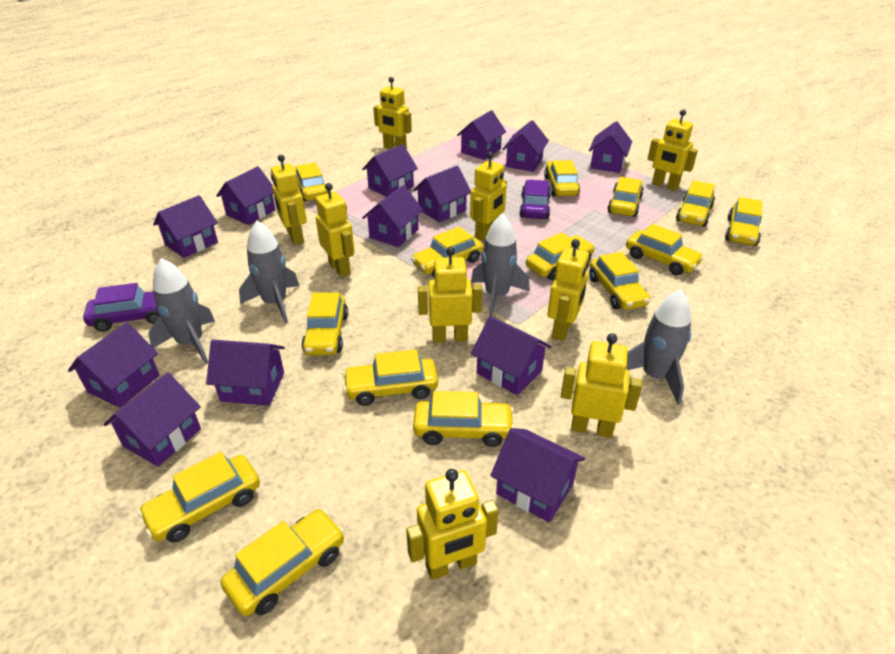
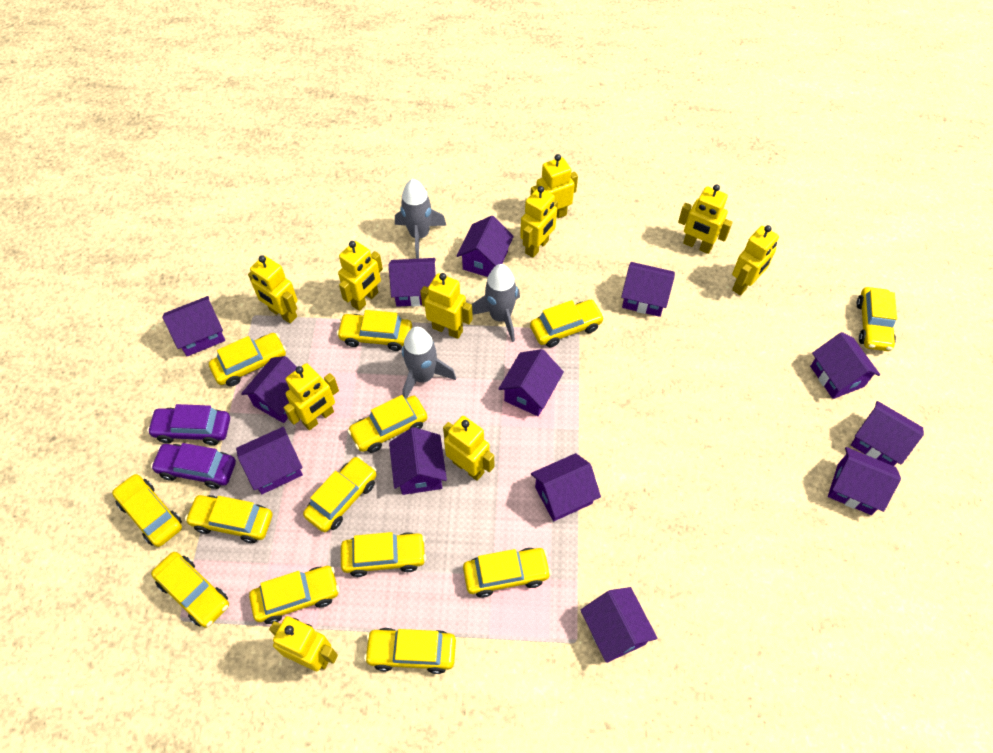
grey rocket: [149,258,215,364] [239,221,299,323] [471,214,530,316] [626,290,692,405] = 4 -> [395,179,447,259] [402,327,456,398] [471,264,520,342] = 3
yellow car: [138,452,260,543] [221,509,345,616] [293,163,328,201] [302,292,348,355] [343,349,438,406] [411,227,483,276] [413,391,515,447] [526,233,595,280] [544,160,580,196] [589,252,650,310] [607,177,644,217] [626,224,704,275] [676,180,715,227] [725,197,762,246] = 14 -> [112,474,182,547] [151,552,229,628] [185,495,272,543] [209,333,286,387] [249,566,339,624] [303,456,377,532] [337,310,412,351] [341,532,426,577] [347,395,427,453] [364,628,456,674] [463,548,551,598] [530,300,604,347] [857,287,897,351] = 13
yellow robot: [271,155,307,245] [316,183,355,277] [373,77,412,149] [406,469,499,580] [418,247,483,343] [470,152,507,241] [548,239,589,341] [561,333,642,438] [647,109,698,191] = 9 -> [248,255,298,323] [269,616,338,671] [283,363,339,430] [338,241,383,311] [420,273,473,339] [443,416,494,481] [520,186,558,258] [531,154,578,218] [678,184,733,254] [732,225,779,295] = 10

